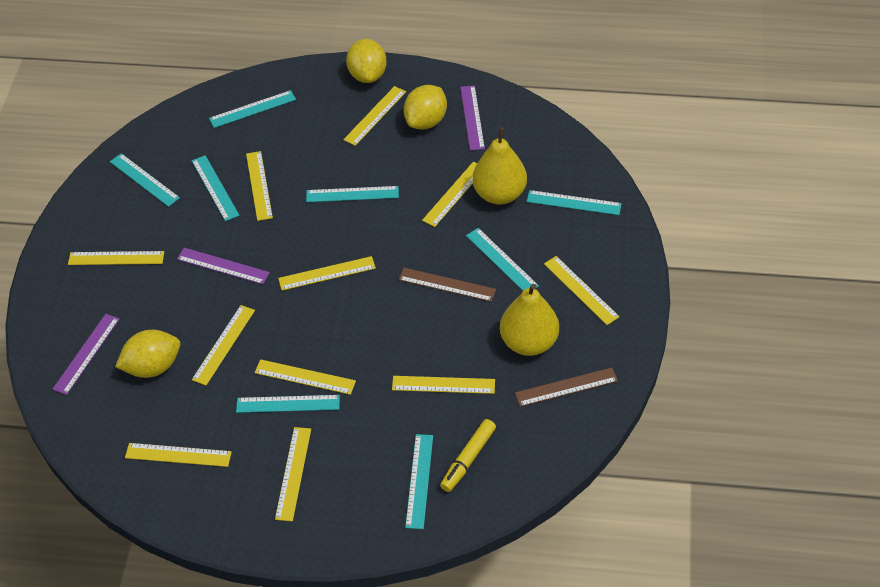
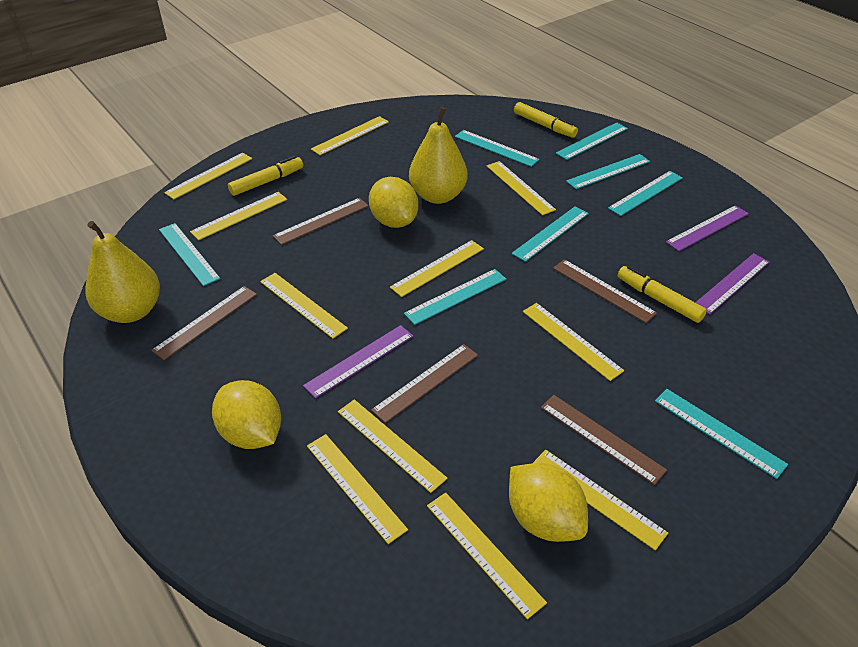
brown ruler: [399,268,496,302] [515,368,618,407] = 2 -> [151,286,257,360] [273,198,369,245] [371,344,478,423] [541,395,667,485] [553,259,657,323] = 5
yellow marker: [440,419,496,492] = 1 -> [228,156,303,196] [514,102,578,138] [618,266,707,323] = 3

